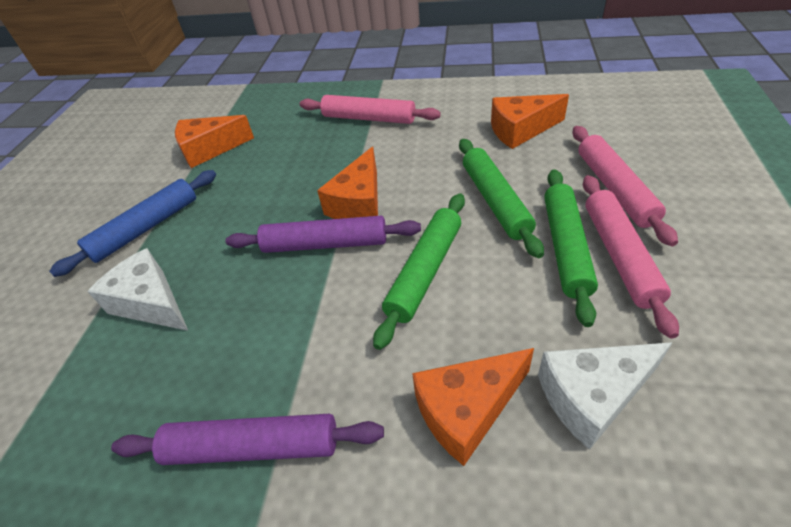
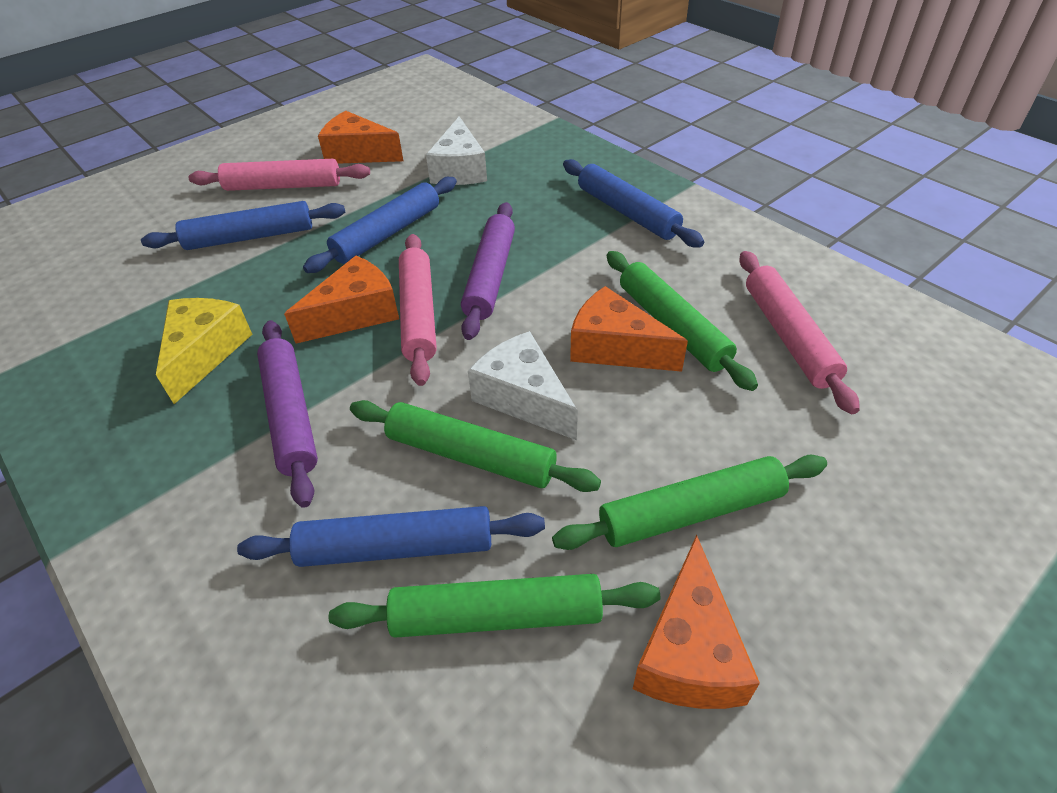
blue rolling pin: [49,170,216,277] = 1 -> [141,201,345,250] [237,506,545,567] [303,177,457,273] [563,159,704,247] = 4
green rolling pin: [373,193,465,350] [459,139,544,258] [544,169,598,327] = 3 -> [329,574,660,638] [350,400,601,492] [552,455,827,550] [607,251,758,391] = 4
yellow cheese: none = 0 -> [156,298,253,404] = 1

